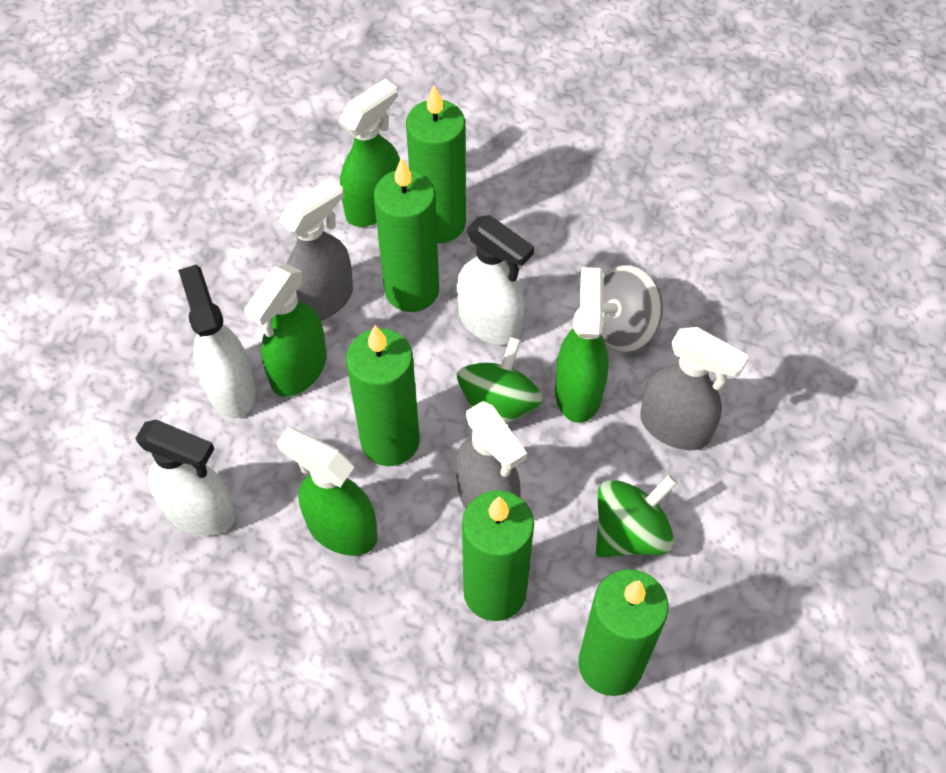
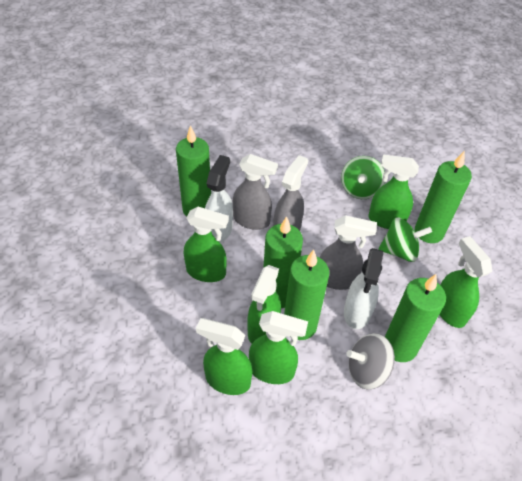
green spray bottle: [244,264,327,397] [276,427,378,556] [339,79,400,227] [555,267,609,423] = 4 -> [184,207,229,282] [196,318,252,395] [247,265,281,344] [249,311,308,384] [369,155,419,229] [439,236,492,328] = 6
white spray bottle: [135,419,236,536] [178,265,256,418] [457,215,534,345] = 3 -> [205,155,233,243] [344,248,384,329] = 2

